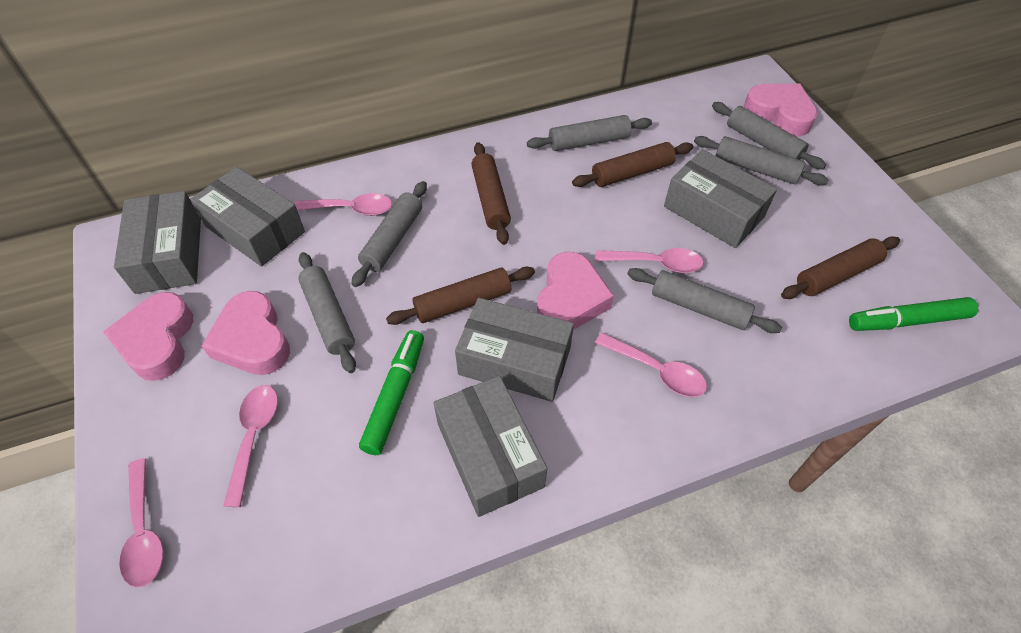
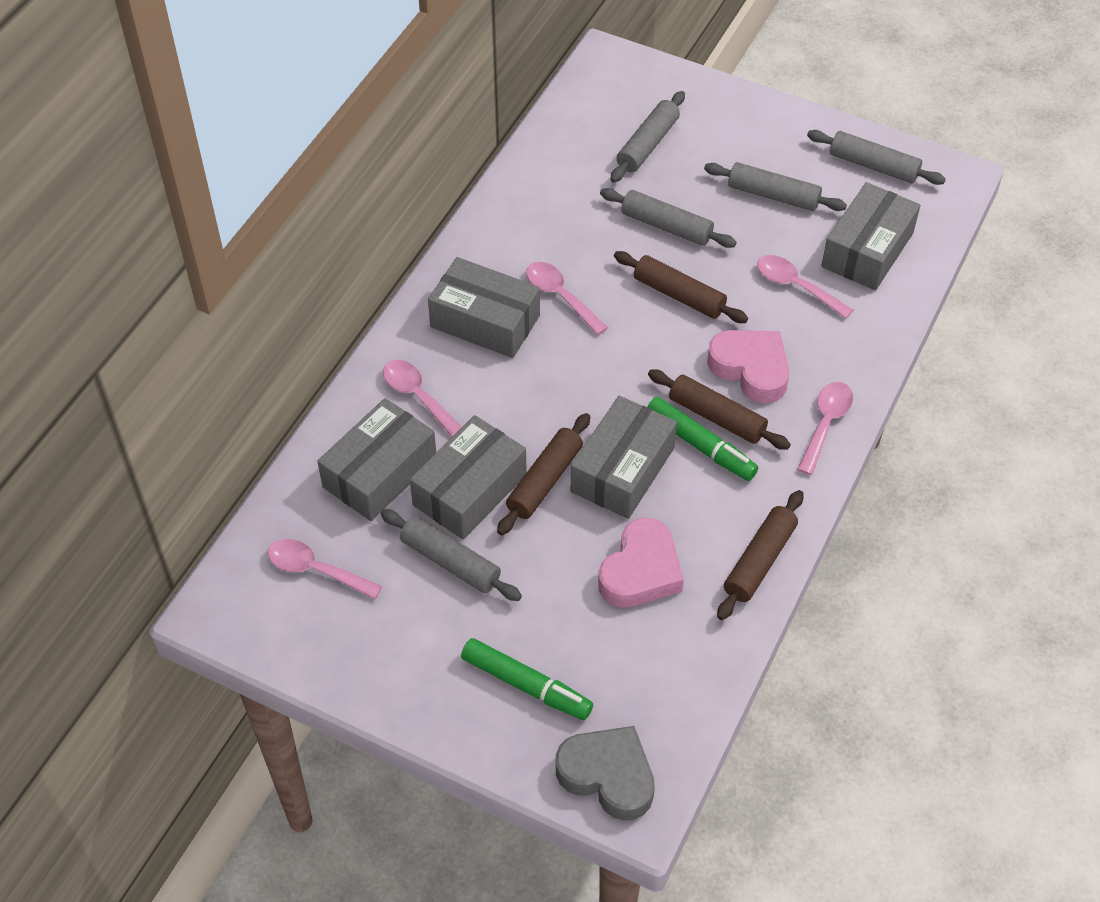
grey heart: none = 0 -> [556,726,655,821] = 1
grey rolling pin: [298,252,356,373] [351,181,427,287] [527,115,652,151] [627,268,782,333] [694,136,829,185] [712,102,826,169] = 6 -> [380,509,522,601] [600,188,737,248] [610,91,685,183] [704,162,847,211] [807,130,946,185] = 5
pink heart: [103,292,193,381] [202,291,290,375] [537,252,614,330] [743,84,818,137] = 4 -> [598,518,684,608] [707,330,790,403] = 2

